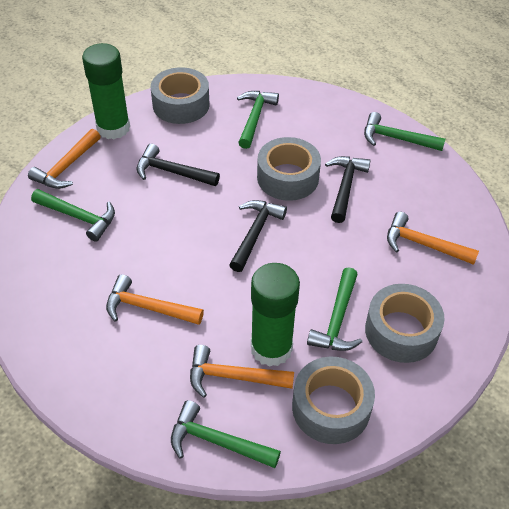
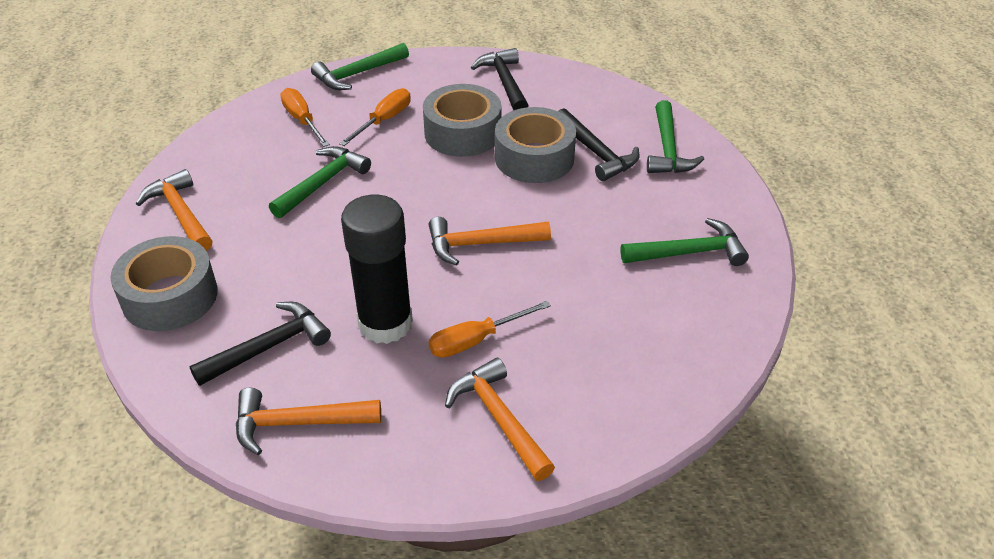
black glue stick: none = 0 -> [341,195,413,344] = 1
green glue stick: [82,43,130,139] [251,263,300,367] = 2 -> none = 0
green hammer: [31,189,115,242] [171,400,281,468] [237,91,279,149] [307,267,362,351] [364,112,445,151] = 5 -> [269,146,371,218] [311,43,409,90] [620,218,749,266] [647,100,704,173] = 4
grey tape: [151,67,210,124] [257,137,321,201] [292,357,375,444] [365,284,445,363] = 4 -> [110,236,218,331] [423,84,501,157] [495,107,576,183] = 3
orange screwdriver: none = 0 -> [280,88,330,147] [339,88,411,146] [429,301,551,358] = 3

